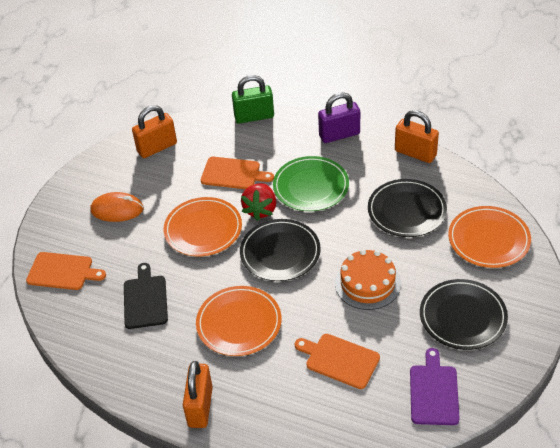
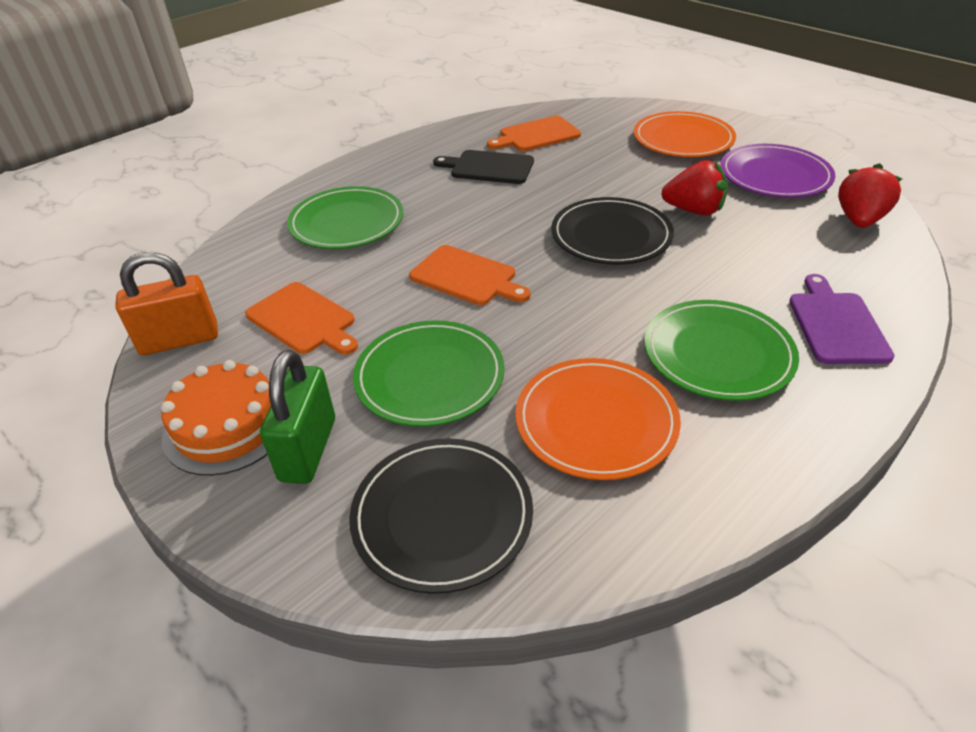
black plate: [240,219,321,281] [368,179,447,237] [420,279,508,350] = 3 -> [349,438,533,594] [551,197,674,264] = 2
green plate: [273,156,349,211] = 1 -> [287,186,403,249] [353,320,505,427] [644,300,799,401] = 3
orange mouse: [91,192,144,222] = 1 -> none = 0
orange padlock: [132,105,177,158] [183,361,213,428] [395,110,439,163] = 3 -> [115,252,218,355] = 1
orange plate: [164,197,242,256] [196,286,282,356] [448,206,531,268] = 3 -> [515,358,681,480] [634,111,736,157] = 2
purple padlock: [318,92,360,143] = 1 -> none = 0
purple plate: none = 0 -> [720,144,835,198] = 1
red strawberry: [241,183,276,221] = 1 -> [661,160,728,216] [838,163,902,228] = 2

